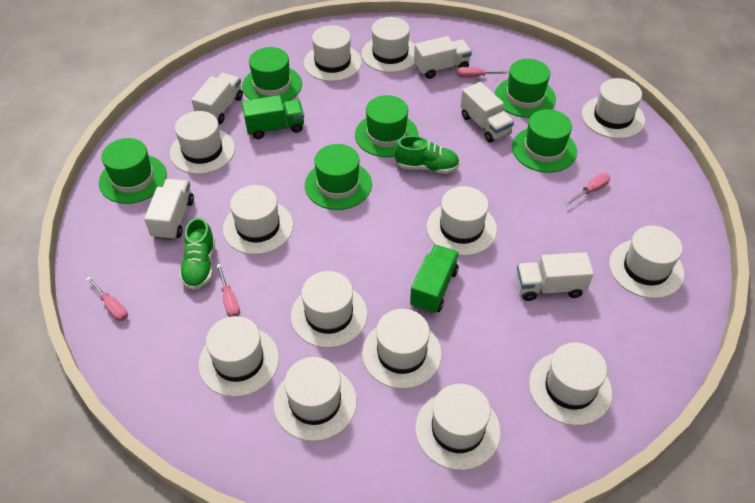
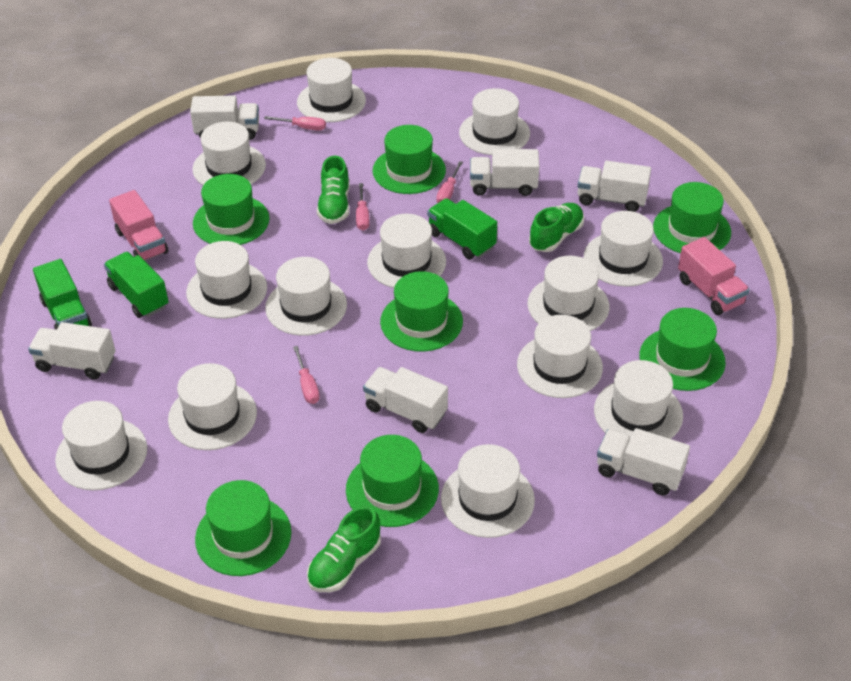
green hat: [99,138,167,204] [242,47,302,103] [305,144,372,210] [355,95,419,157] [495,59,556,118] [512,109,577,173] = 6 -> [193,174,269,245] [195,480,292,576] [346,435,439,527] [372,125,446,194] [380,271,463,352] [639,308,726,391] [653,182,731,253] = 7
green shoe: [179,217,215,290] [394,136,460,174] = 2 -> [307,506,381,592] [317,156,350,224] [529,203,584,252] = 3
green truck: [242,95,304,139] [410,245,459,314] = 2 -> [33,259,92,330] [104,252,169,318] [427,198,497,259] = 3
pink truck: none = 0 -> [109,190,168,261] [678,237,750,315] = 2
white truck: [144,179,194,240] [191,73,243,124] [414,36,472,79] [461,82,514,143] [516,252,594,301] = 5 -> [28,322,116,379] [190,95,259,140] [363,367,448,433] [470,149,539,196] [577,161,651,212] [597,428,690,495] = 6

